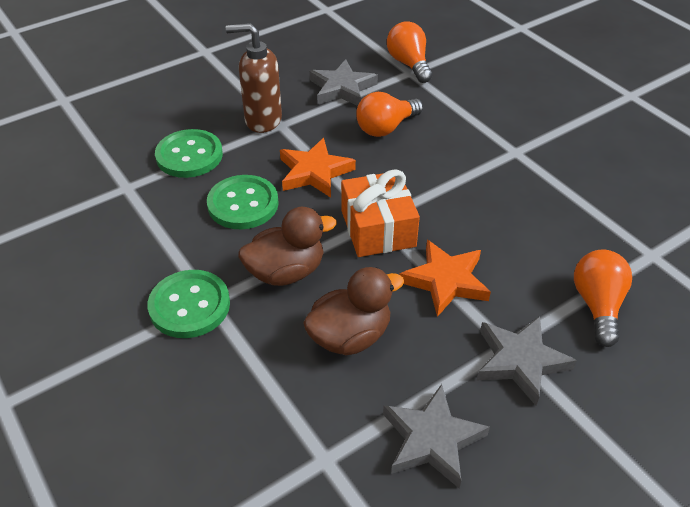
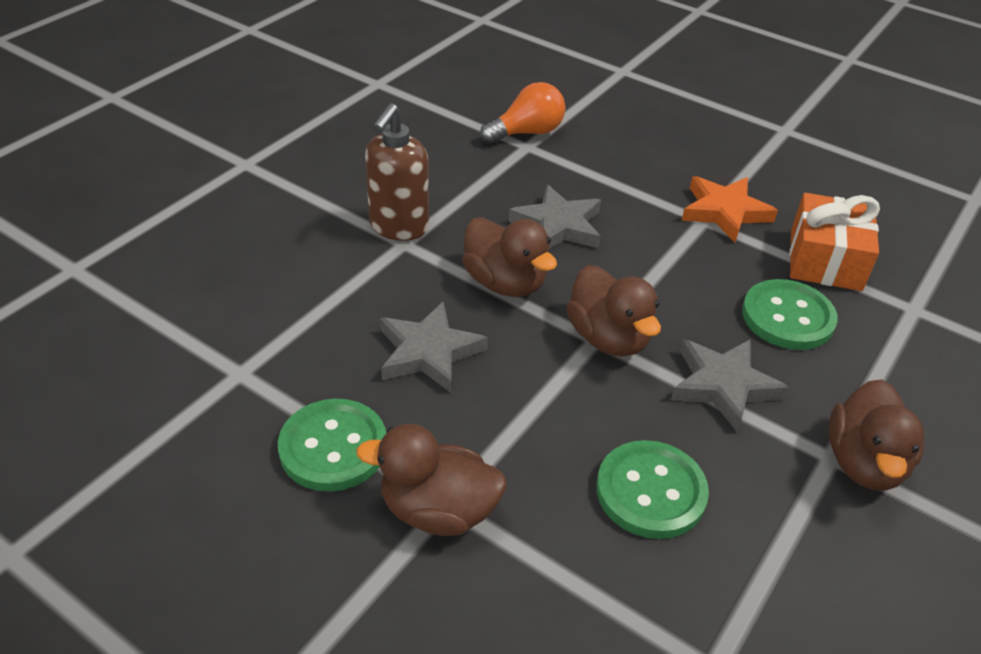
brown duck: [239,207,337,286] [303,267,404,355] = 2 -> [356,424,507,536] [462,217,557,297] [566,265,661,357] [828,379,924,491] = 4
orange light bulb: [356,92,423,137] [387,21,432,83] [574,250,632,347] = 3 -> [480,82,565,144] = 1
orange star: [280,138,356,198] [400,240,491,317] = 2 -> [682,176,778,242] = 1

